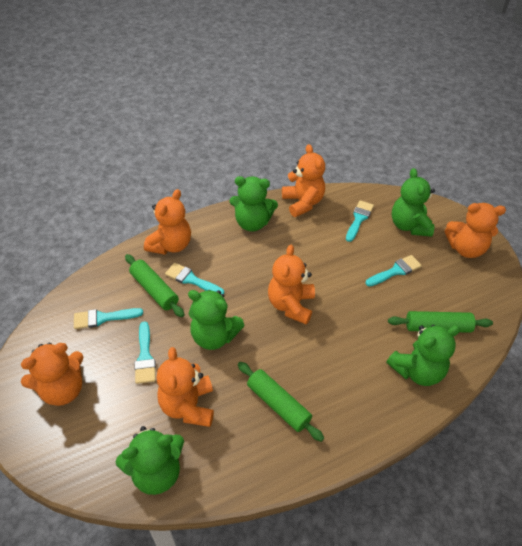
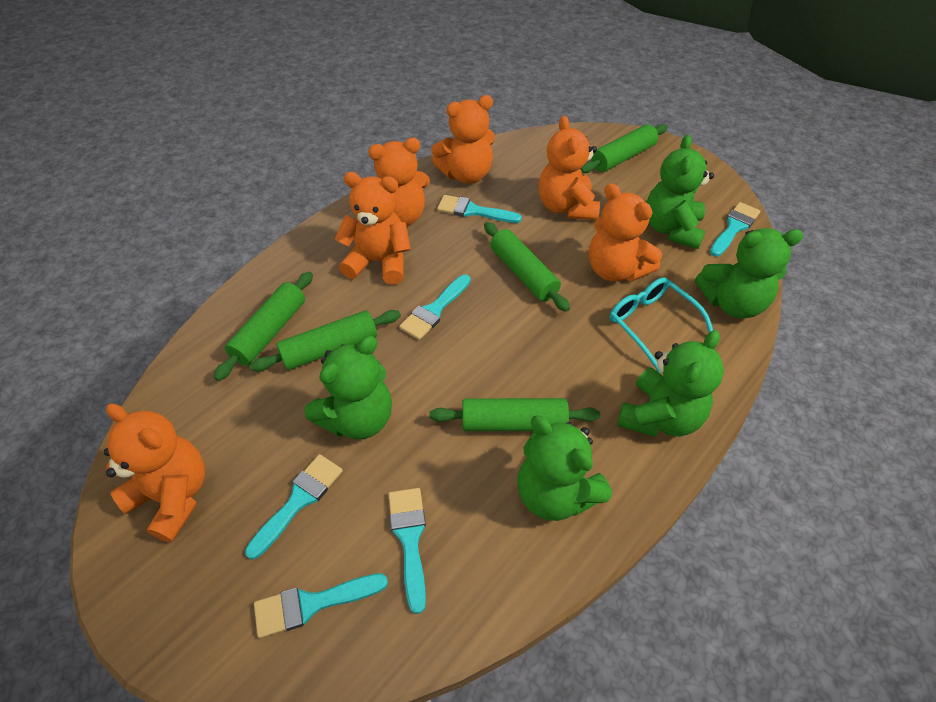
green rolling pin: [125,254,184,317] [238,362,324,442] [388,311,493,333] = 3 -> [214,272,313,381] [250,310,401,372] [429,398,600,431] [484,222,570,312] [581,124,667,173] = 5
turquoise brush: [74,308,143,329] [134,321,156,384] [165,263,224,295] [346,200,374,242] [366,255,422,287] = 5 -> [245,454,343,559] [254,573,388,638] [388,488,426,614] [399,275,471,340] [437,195,522,223] [710,202,760,256] = 6
turquoise glasses: none = 0 -> [609,277,713,373] = 1

